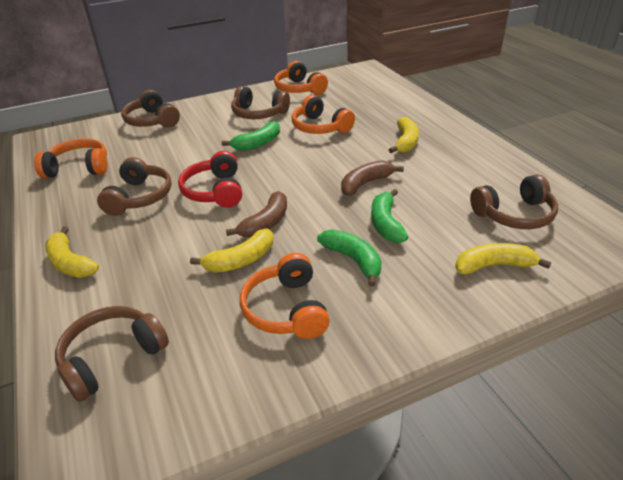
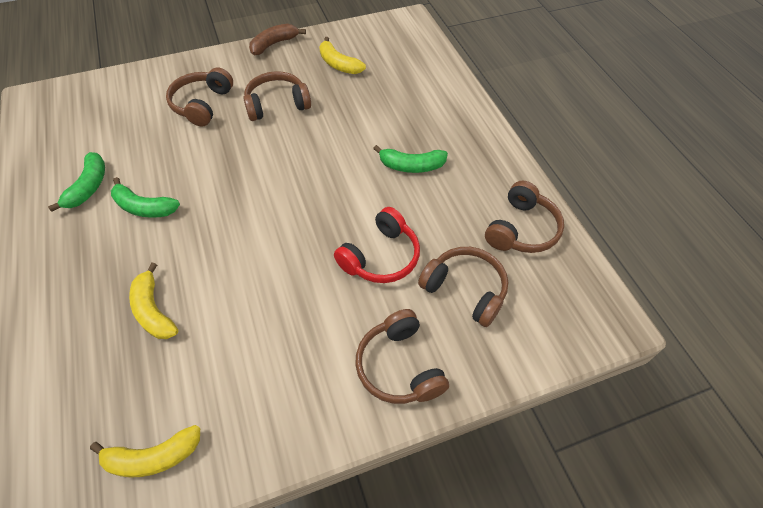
brown banana: [226,191,287,237] [341,160,404,196] = 2 -> [249,24,306,55] = 1
orange headphones: [34,139,107,178] [240,253,330,339] [274,61,328,95] [292,95,355,134] = 4 -> none = 0
yellow banana: [45,226,99,278] [190,228,273,273] [389,117,419,153] [455,243,551,274] = 4 -> [90,425,200,478] [129,262,178,339] [319,37,366,74] = 3

